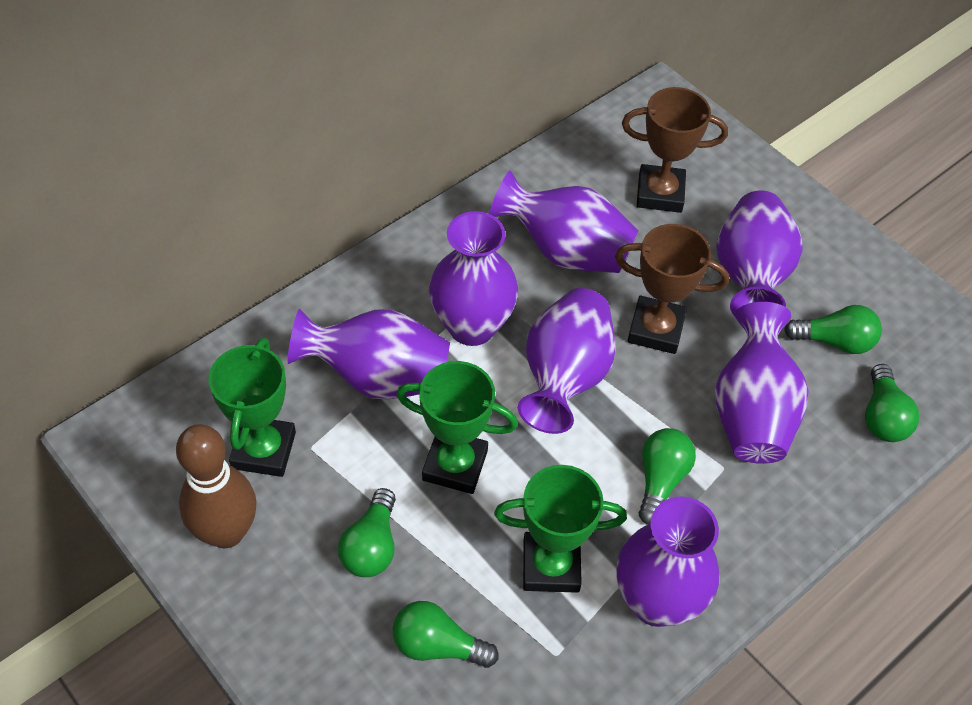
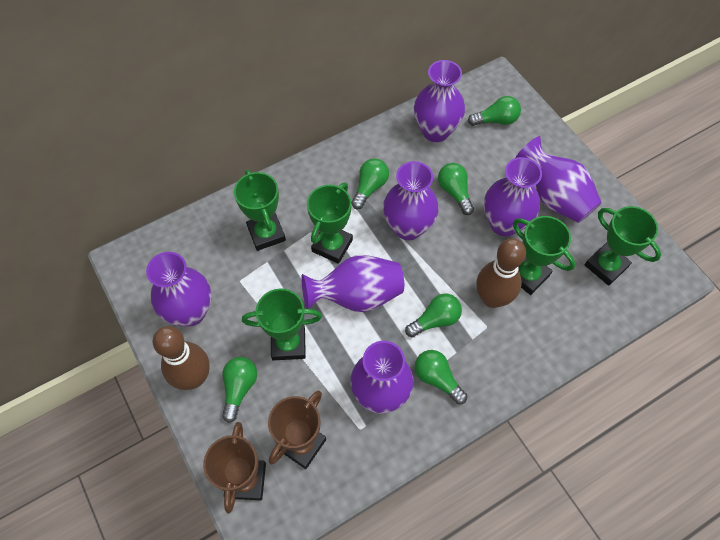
brown bowling pin: [176,424,257,548] = 1 -> [153,326,210,390] [476,238,526,308] = 2
green light bulb: [338,488,396,577] [393,601,499,668] [639,428,696,525] [784,305,882,354] [865,364,920,442] = 5 -> [222,357,257,423] [352,158,389,209] [405,294,462,338] [415,350,467,404] [438,163,474,215] [468,96,521,126] = 6
green trophy: [208,338,296,477] [396,361,518,494] [494,465,627,593] = 3 -> [234,170,286,251] [242,288,322,360] [307,182,353,264] [513,216,575,295] [585,206,661,286] = 5

